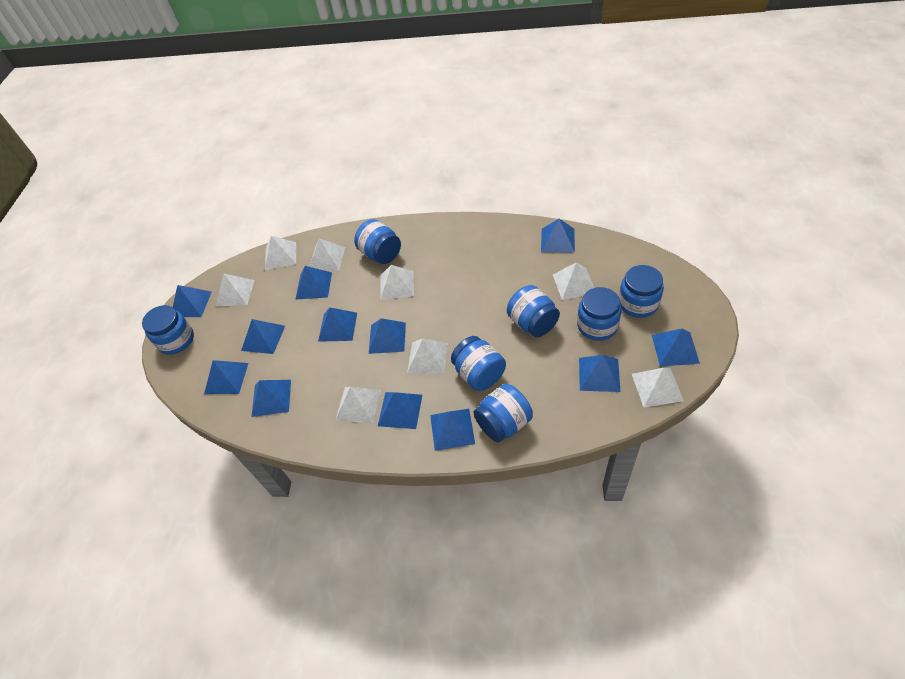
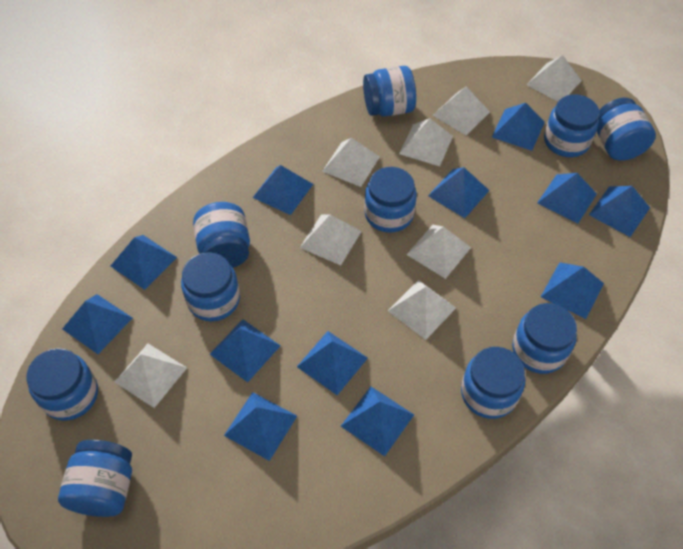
blue jar: [142,305,194,355] [354,219,401,264] [451,336,506,391] [474,384,533,442] [507,285,560,337] [577,287,622,341] [619,265,664,318] = 7 -> [27,348,98,421] [58,440,132,517] [181,252,240,321] [193,202,250,268] [363,66,416,117] [364,167,417,233] [461,347,525,419] [512,303,577,374] [544,94,600,157] [597,98,656,161] = 10

